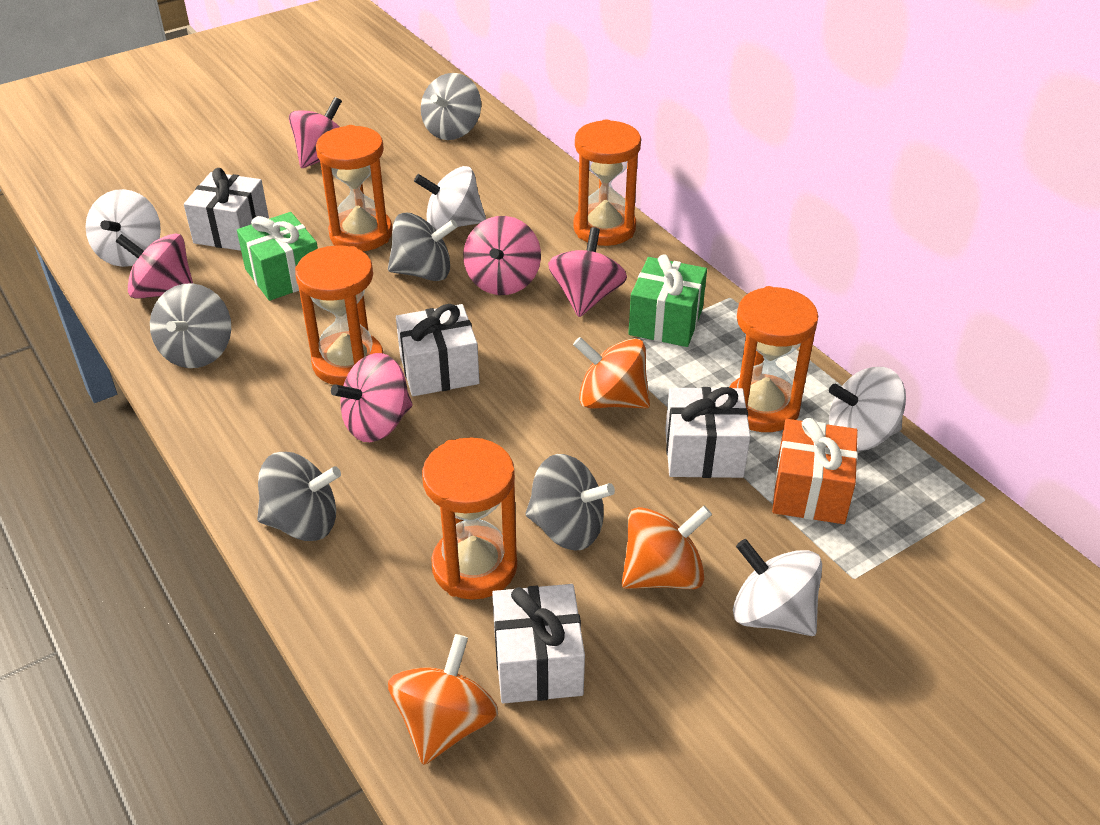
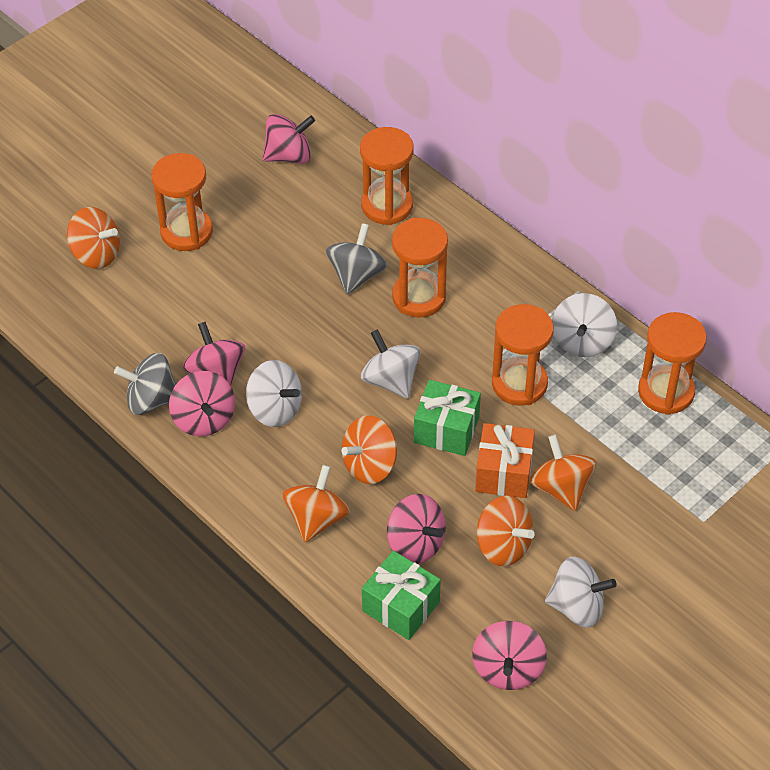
grey spinning top: [150,283,231,368] [257,452,341,541] [388,213,458,281] [421,73,481,140] [525,454,615,550] = 5 -> [114,353,176,415] [326,223,387,294] = 2
orange spinning top: [388,634,499,765] [573,337,650,409] [622,506,712,589] = 3 -> [67,207,120,269] [283,465,350,542] [341,415,397,484] [477,496,535,566] [530,434,596,511] = 5
white gift: [184,168,269,251] [396,304,480,396] [492,584,585,704] [665,387,751,478] = 4 -> none = 0

